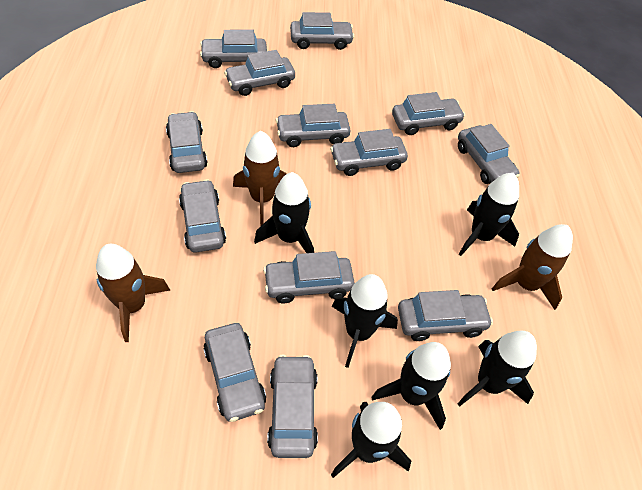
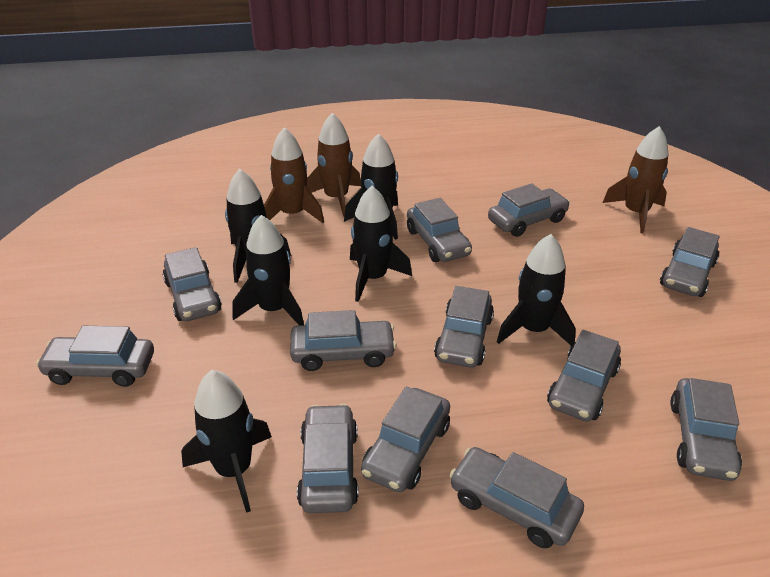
grey car: [166,111,208,173] [179,179,226,253] [200,29,267,68] [203,323,266,422] [224,50,295,96] [263,251,355,303] [267,355,318,458] [276,104,350,147] [290,12,354,50] [330,129,408,176] [392,92,465,135] [398,290,493,341] [458,124,519,184] = 13 -> [36,326,154,387] [163,247,222,321] [290,310,397,371] [297,404,359,513] [361,386,450,492] [407,198,472,262] [434,286,494,368] [449,447,584,548] [488,183,570,237] [547,330,621,421] [660,227,720,297] [670,378,742,481] = 12

